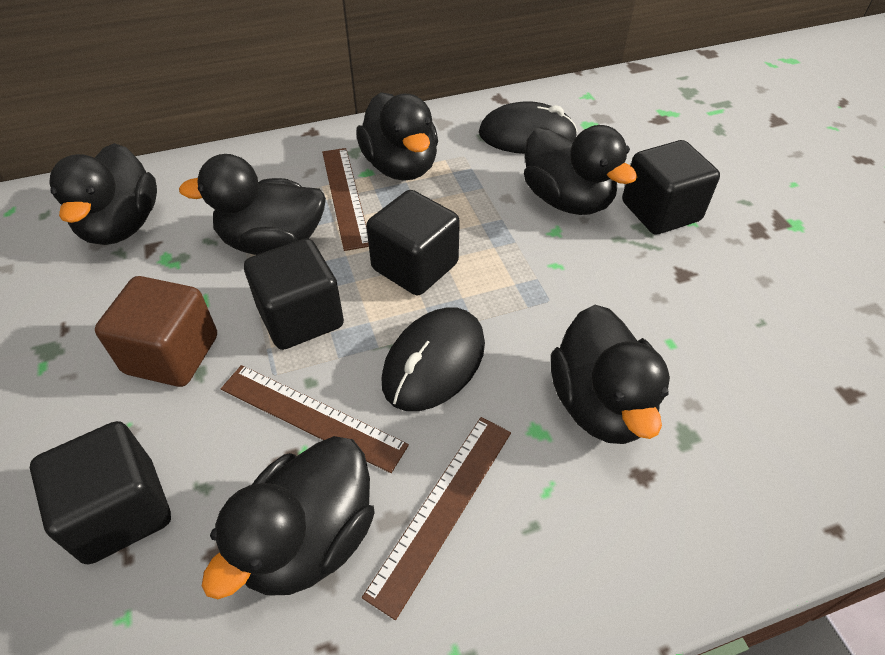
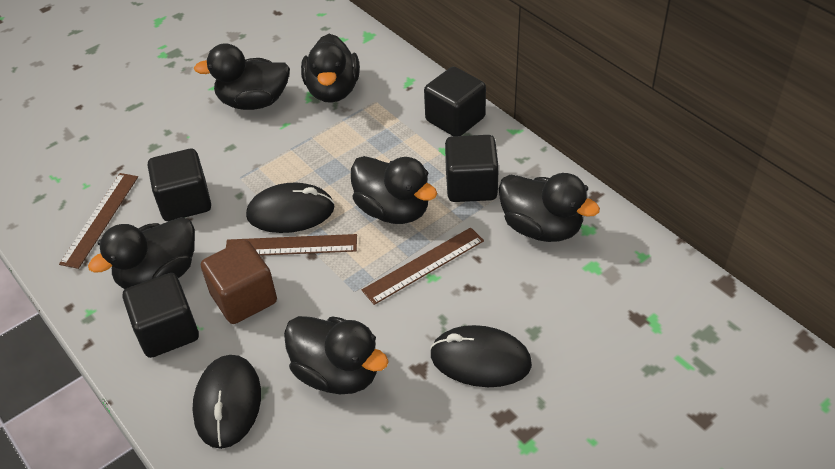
black mouse: [381,307,485,411] [479,101,578,154] = 2 -> [192,355,261,449] [246,182,335,233] [430,325,532,387] = 3

